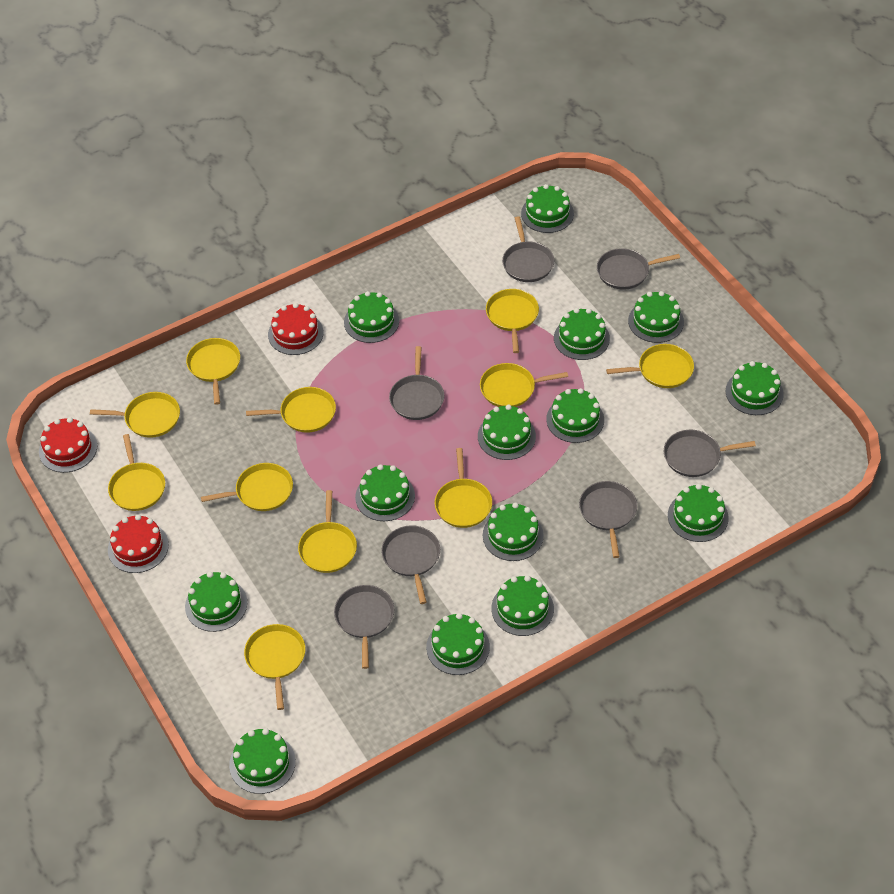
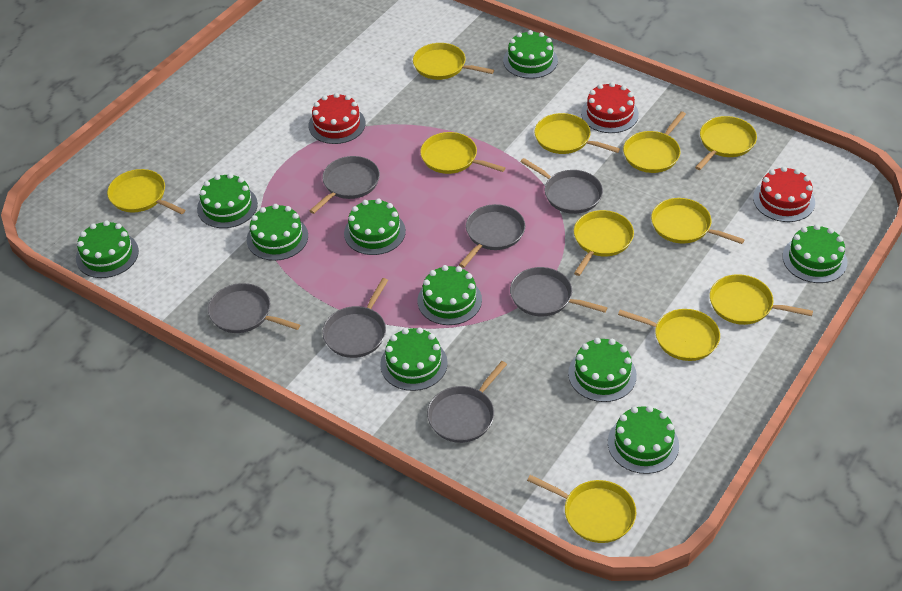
green cake: [185,572,247,632] [229,728,296,794] [344,291,399,343] [355,464,415,521] [426,613,490,675] [478,404,536,460] [483,503,544,561] [491,575,554,636] [521,184,574,233] [546,388,604,443] [554,308,610,360] [628,291,684,343] [668,484,729,542] [726,361,784,415] = 14 -> [76,221,139,278] [197,173,258,228] [247,204,308,261] [344,198,406,255] [380,327,448,391] [417,265,482,325] [503,30,558,79] [568,338,637,402] [608,406,679,474] [782,224,847,283] = 10

